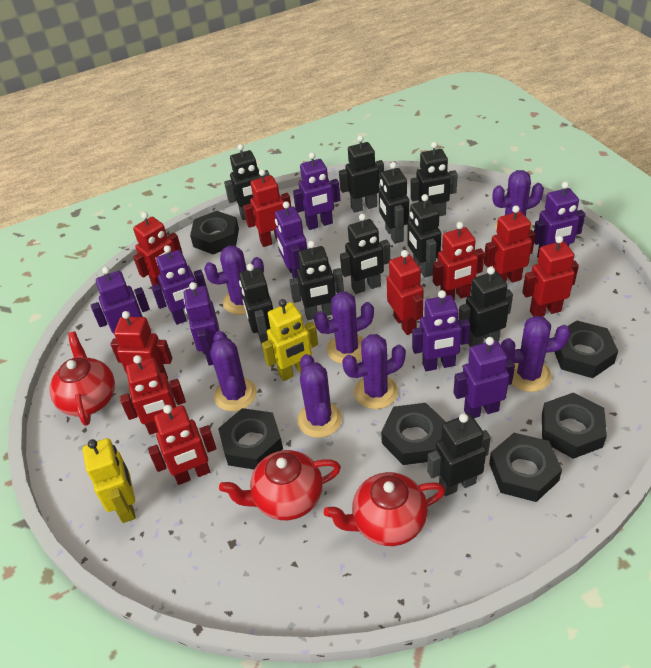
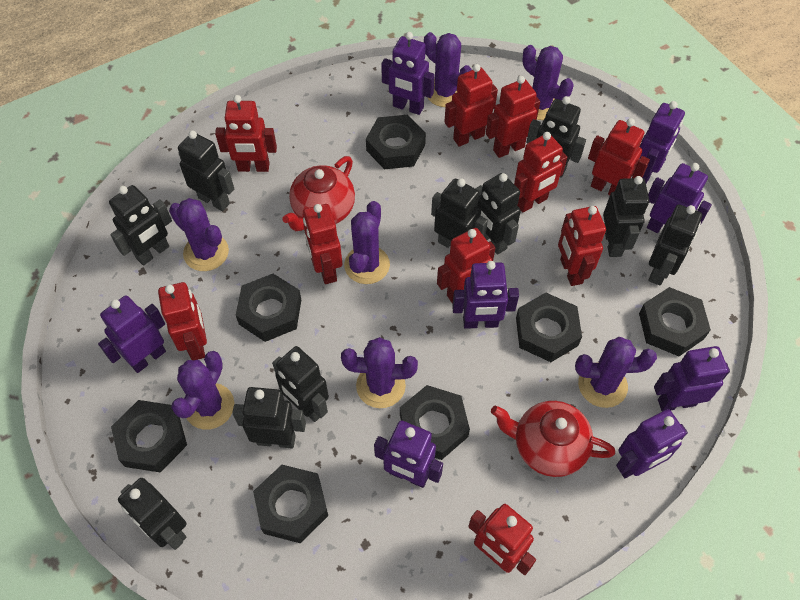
black nut: [190,211,239,254] [218,408,283,469] [381,403,446,465] [489,433,562,502] [542,392,607,459] [554,320,618,378] = 6 -> [111,400,187,473] [236,274,301,342] [253,465,328,543] [366,115,426,169] [400,385,470,460] [516,293,582,362] [639,287,711,356] = 7
red robot: [110,311,172,379] [120,355,186,435] [133,212,183,290] [148,405,217,485] [243,169,291,247] [387,250,424,335] [433,222,484,300] [484,205,536,283] [522,236,579,317] = 9 -> [158,282,207,360] [215,95,277,172] [303,204,342,284] [437,228,495,304] [444,64,498,147] [468,504,536,575] [486,76,540,158] [514,132,567,212] [558,206,606,286] [588,118,650,195] = 10
red teapot: [49,331,115,426] [219,450,341,520] [324,472,445,546] = 3 -> [282,156,355,231] [491,401,615,477] = 2
yellow robot: [83,438,136,523] [262,299,318,381] = 2 -> none = 0

